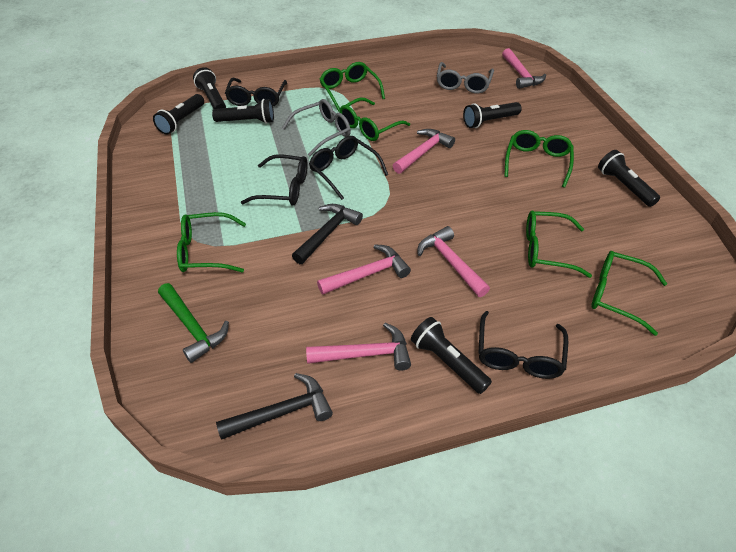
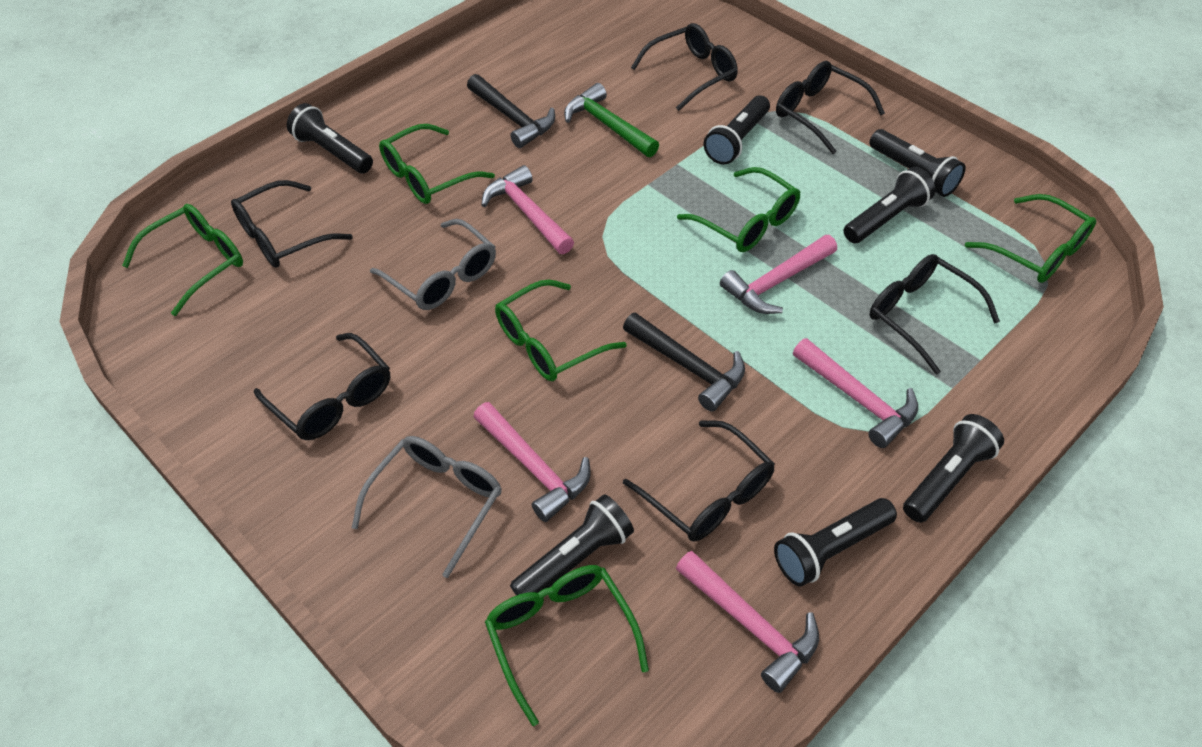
black flashlight: [153,94,204,135] [193,67,226,109] [212,99,274,124] [411,317,492,394] [463,102,522,128] [598,150,660,207] = 6 -> [287,103,373,173] [510,494,634,596] [704,95,770,165] [774,498,897,586] [844,167,936,244] [869,129,966,197] [903,414,1004,523] = 7
black glasses: [225,78,287,106] [241,154,308,205] [309,136,388,200] [479,311,568,379] = 4 -> [231,180,353,268] [254,333,390,440] [623,420,775,542] [631,23,738,111] [776,61,885,154] [870,254,1000,375] = 6

